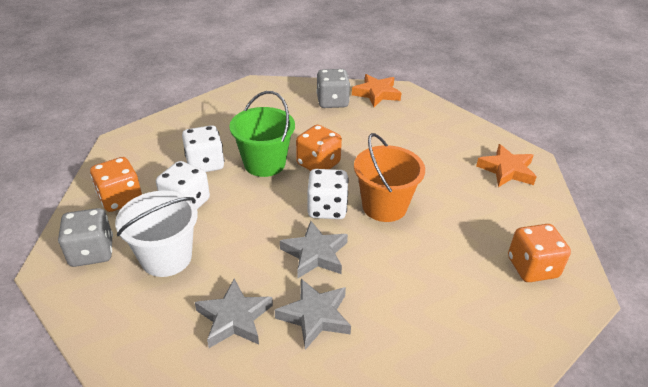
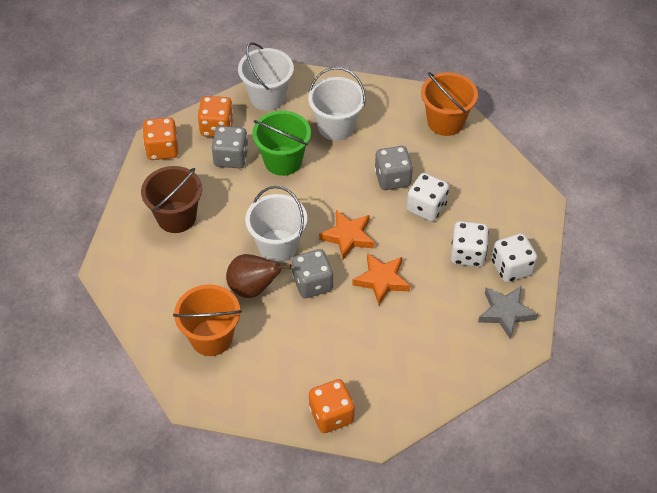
brown bucket: none = 0 -> [141,166,202,233] = 1
brown pear: none = 0 -> [226,254,292,298] = 1
grey dice: [58,208,113,267] [316,69,350,108] = 2 -> [211,126,248,168] [292,249,333,298] [374,146,413,190] = 3
grey star: [195,279,273,348] [275,279,351,350] [280,221,348,278] = 3 -> [478,286,538,339] = 1
orange bucket: [354,133,425,222] = 1 -> [173,285,242,356] [421,72,478,136] = 2
white bucket: [115,190,198,277] = 1 -> [238,42,294,111] [245,186,307,262] [308,67,366,141] = 3

